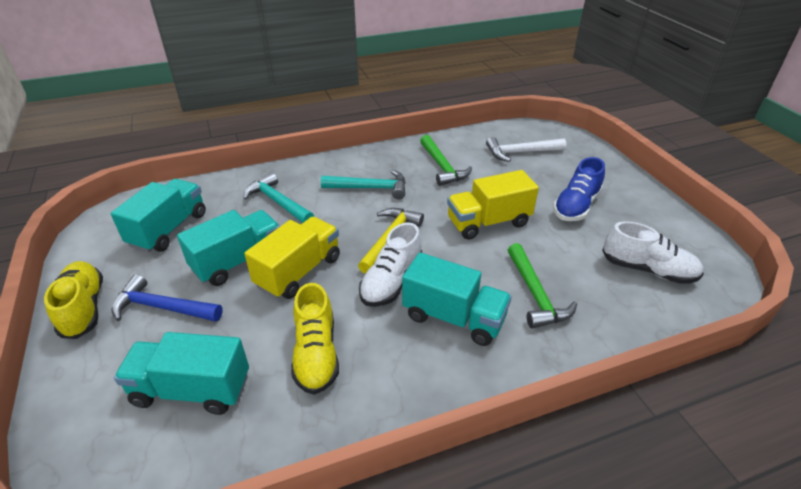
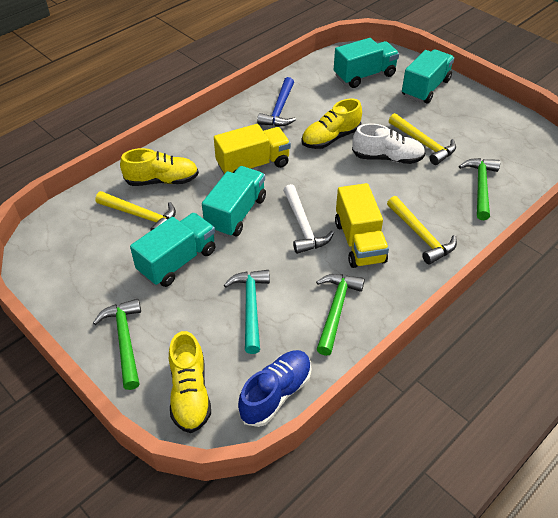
green hammer: [420,135,472,186] [508,243,577,328] = 2 -> [93,299,141,390] [316,274,365,356] [459,158,500,220] = 3
turquoise hammer: [243,172,314,223] [321,170,406,199] = 2 -> [224,270,270,354] = 1
white shoe: [359,222,422,307] [602,221,704,284] = 2 -> [352,124,425,164] = 1
yellow hammer: [358,208,424,274] = 1 -> [95,191,176,231] [387,196,457,265] [389,113,456,165] = 3
yellow shoe: [44,261,103,339] [291,283,339,395] = 2 -> [120,148,199,186] [169,331,211,433] [302,98,362,149] = 3

